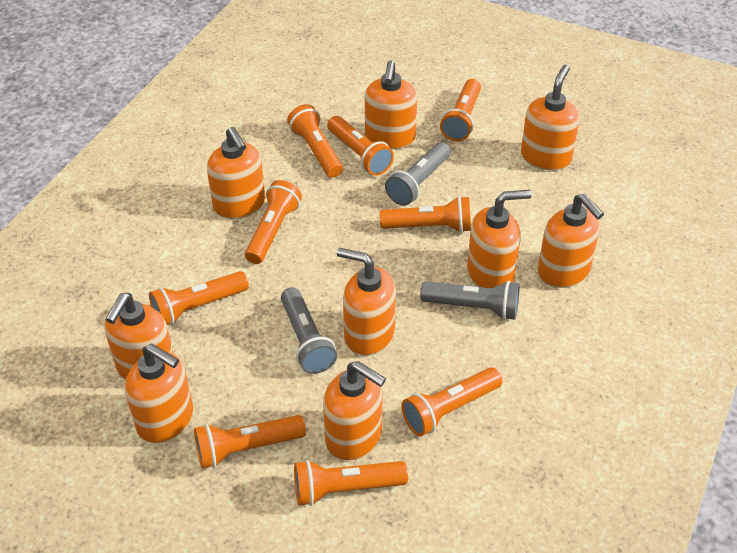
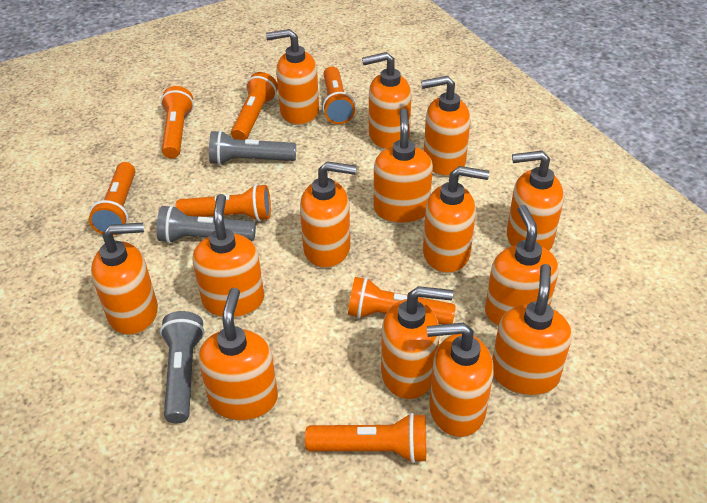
orange flashlight: [149,271,249,325] [194,415,306,468] [245,180,302,264] [287,104,343,178] [294,460,408,506] [327,116,394,176] [380,196,471,233] [402,367,502,436] [440,79,481,141] = 9 -> [89,162,135,235] [161,86,194,159] [175,184,271,221] [231,72,278,140] [305,413,426,463] [323,66,355,124] [348,277,456,324] = 7
orange soap dispenser: [104,293,174,380] [125,344,193,443] [207,127,265,219] [323,361,386,461] [337,248,396,355] [365,60,417,149] [467,190,532,288] [521,65,580,171] [538,194,604,288] = 9 -> [91,223,158,335] [193,194,264,318] [198,288,278,421] [266,29,319,125] [300,161,357,268] [362,52,412,150] [374,108,433,224] [381,286,453,400] [421,76,471,177] [423,166,489,273] [427,323,494,437] [485,205,559,326] [492,264,572,396] [507,151,564,250] = 14

